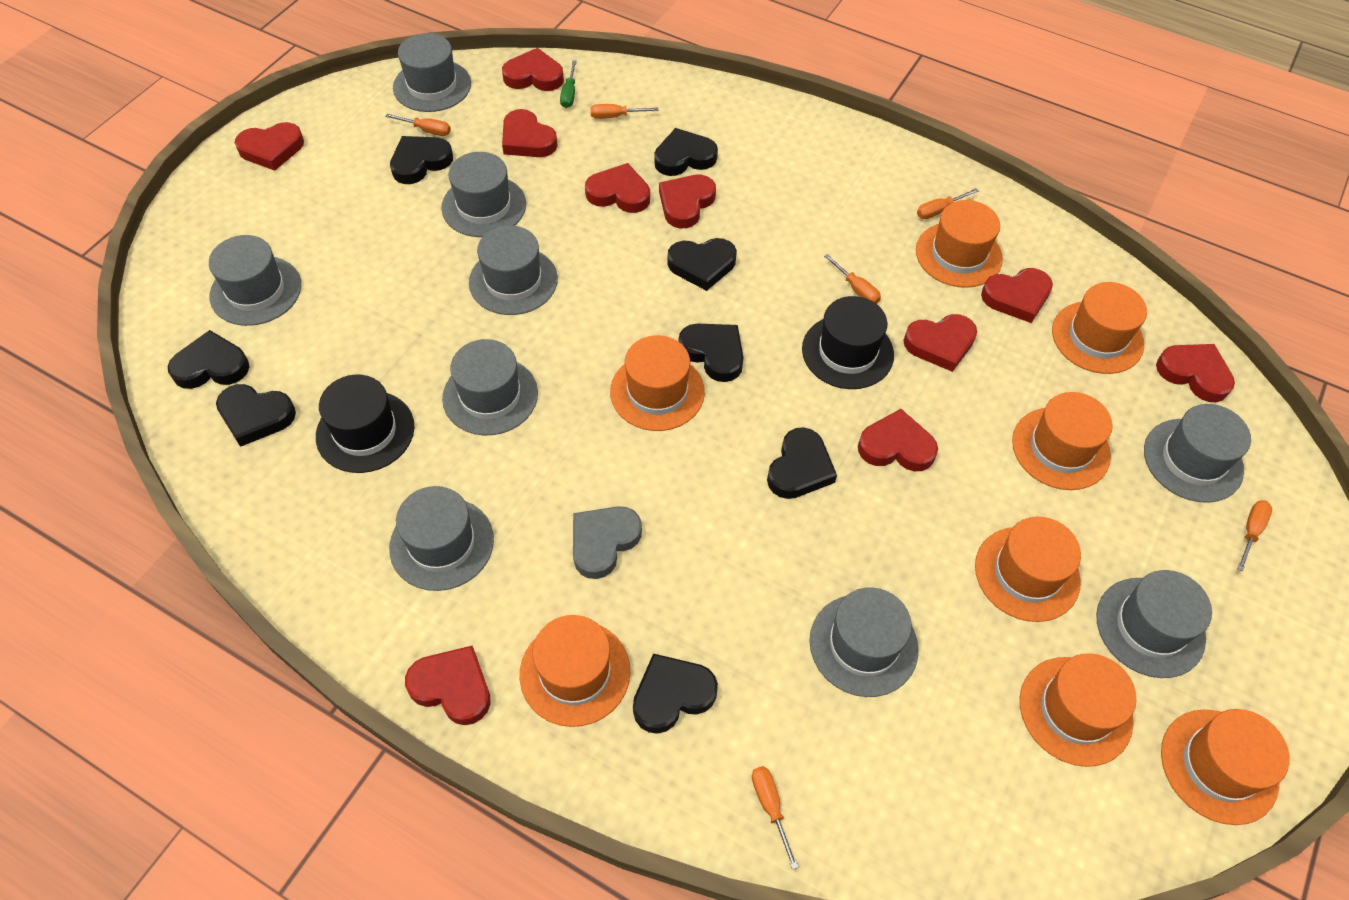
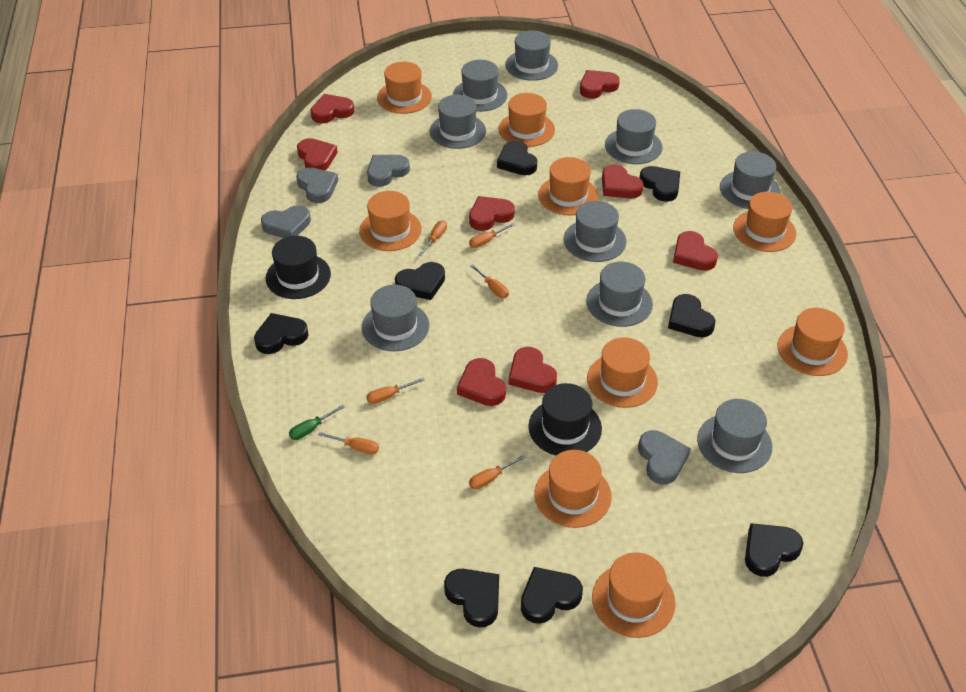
grey heart: [573,506,642,579] = 1 -> [261,205,311,238] [296,167,338,203] [367,155,410,187] [638,430,691,484] = 4
orange hat: [520,615,630,727] [610,335,705,431] [916,200,1003,288] [975,517,1081,622] [1012,392,1113,490] [1020,653,1136,767] [1052,282,1147,374] [1161,709,1290,825] = 8 -> [359,191,422,251] [377,62,432,114] [498,93,555,147] [534,450,612,528] [538,157,599,215] [587,337,658,408] [592,552,676,638] [733,191,796,252] [778,308,848,376] = 9
red heart: [235,122,304,171] [405,646,491,725] [502,48,564,91] [502,109,558,157] [585,163,650,213] [659,175,716,228] [858,409,938,471] [903,314,977,372] [981,268,1053,323] [1156,344,1235,402] = 10 -> [297,138,338,170] [311,94,354,124] [457,358,506,406] [469,196,515,231] [509,347,557,393] [580,70,620,99] [602,164,644,199] [673,231,718,271] = 8

